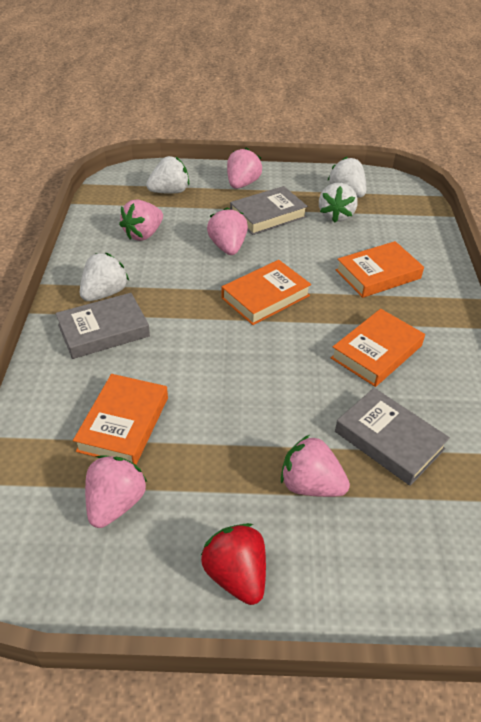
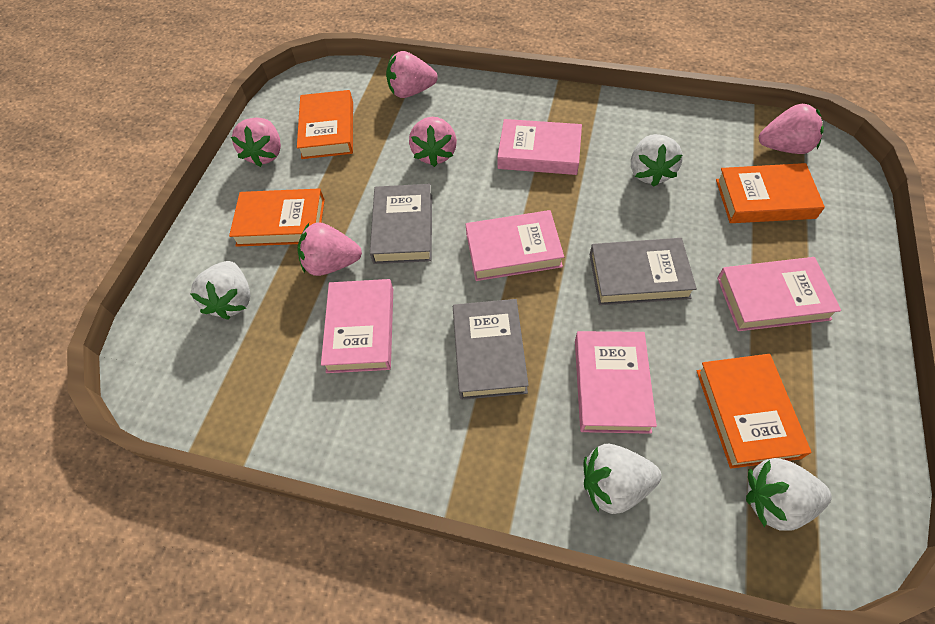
pink book: none = 0 -> [321,279,393,373] [466,210,564,281] [497,119,582,175] [575,331,657,434] [717,257,841,331] = 5
red strawberry: [201,523,266,605] = 1 -> none = 0

